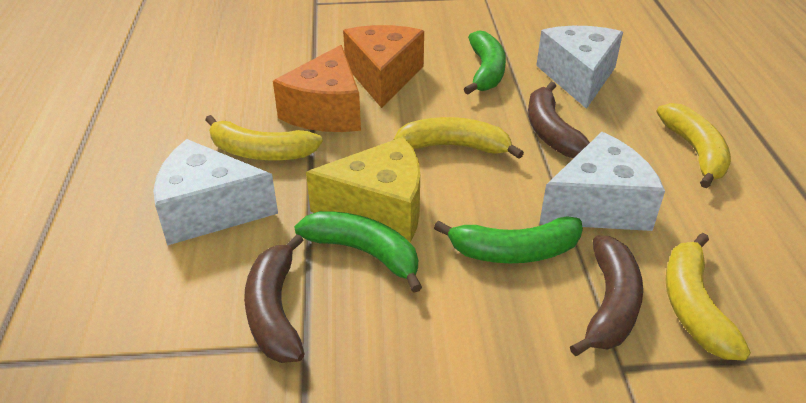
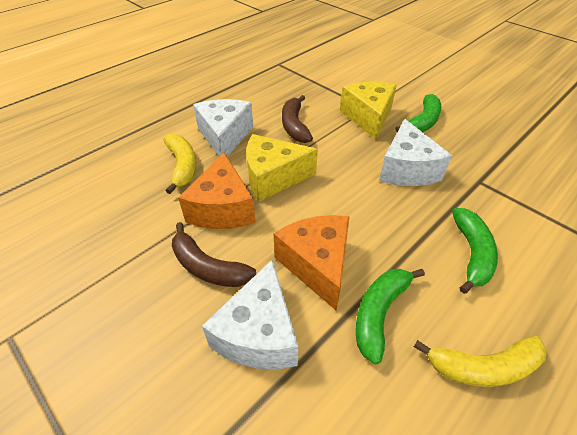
brown banana: [244,234,304,363] [528,82,590,158] [570,235,643,356] = 3 -> [172,222,256,287] [282,95,313,143] = 2
yellow banana: [205,115,323,160] [394,117,524,159] [657,103,731,188] [665,233,751,361] = 4 -> [163,134,196,194] [414,336,547,387] = 2
yellow cheese: [306,137,420,243] = 1 -> [246,134,318,202] [340,82,397,139] = 2

